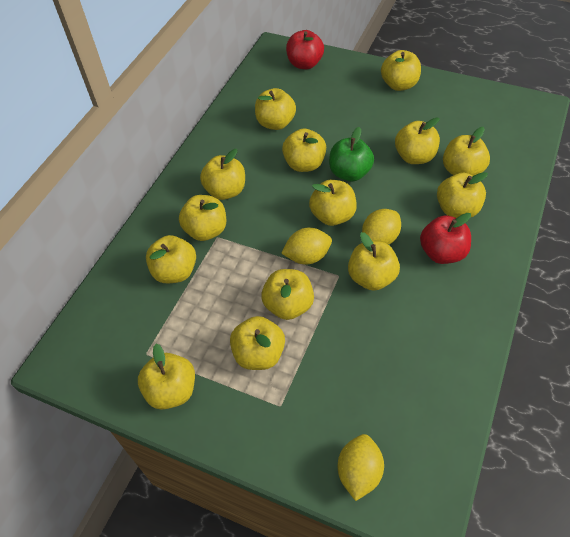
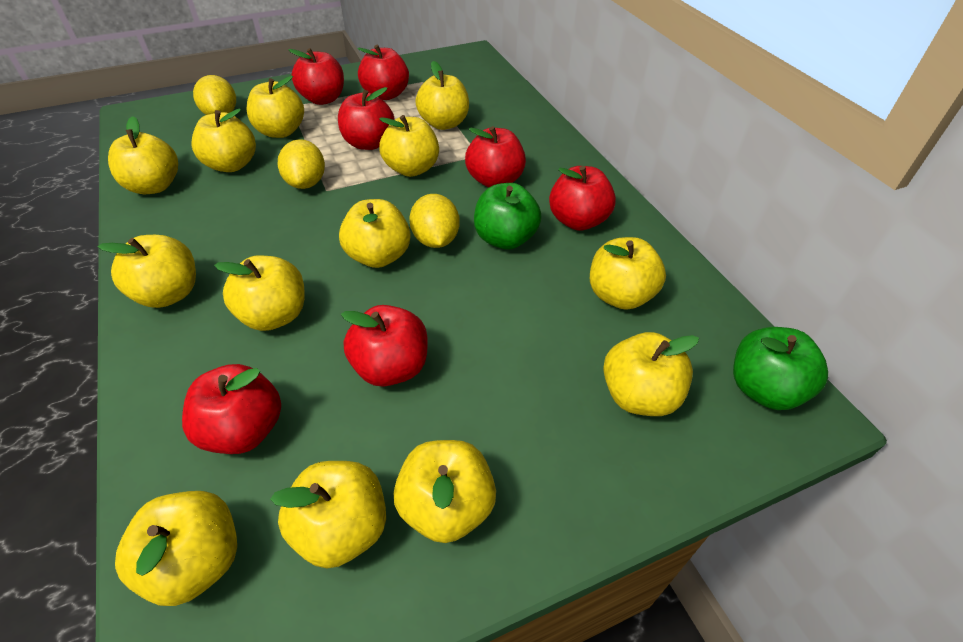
green apple: [329,127,374,181] = 1 -> [474,183,542,249] [733,327,828,410] = 2
red apple: [286,30,324,69] [420,213,471,264] = 2 -> [182,364,281,454] [288,48,344,105] [338,87,394,150] [341,305,427,387] [357,45,409,100] [465,126,526,187] [549,166,616,231] = 7
yellow apple: [138,344,195,410] [146,235,196,283] [179,195,226,241] [200,149,245,200] [230,316,285,370] [255,88,296,130] [261,269,314,320] [282,128,326,172] [309,180,357,226] [348,232,400,291] [381,50,421,91] [395,117,440,164] [437,172,488,218] [443,127,490,176] = 14 -> [98,235,196,308] [108,116,178,194] [115,491,237,606] [191,109,256,172] [214,255,304,331] [247,76,304,138] [270,461,386,569] [339,199,411,268] [379,115,439,177] [394,440,496,543] [415,61,469,130] [590,237,666,310] [603,332,699,416] = 13

